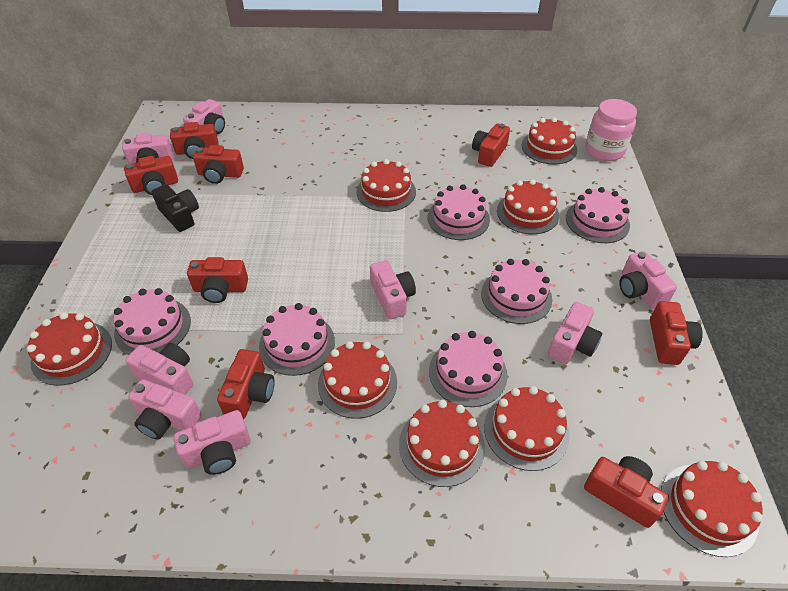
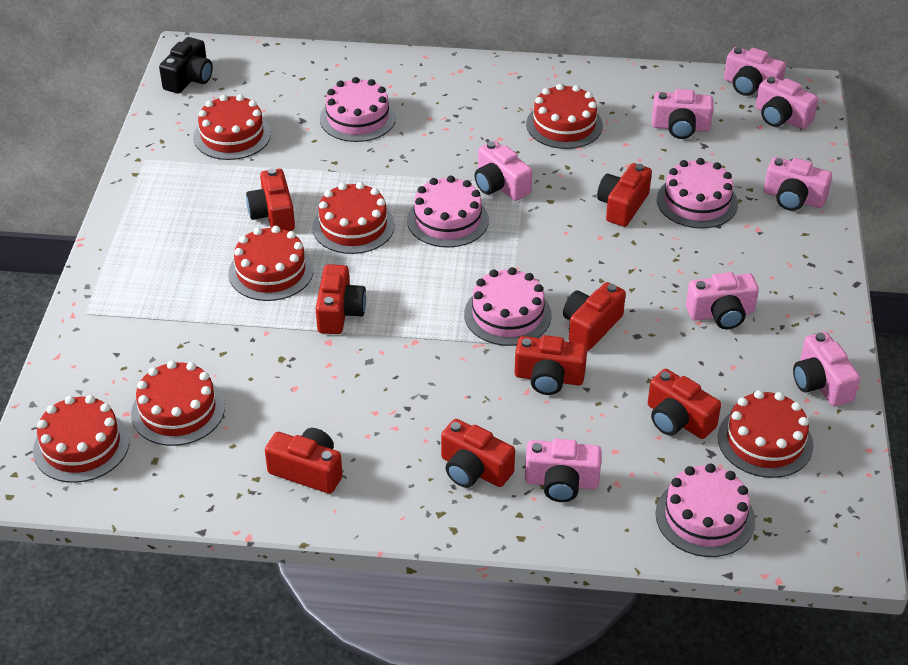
pink cake: [114,288,191,355] [259,303,335,376] [428,184,490,240] [429,331,508,407] [481,259,552,324] [566,187,630,243] = 6 -> [320,77,396,142] [407,176,489,247] [464,267,552,346] [655,464,755,557] [657,158,738,229] = 5
pink jar: [585,99,637,161] = 1 -> none = 0
red cake: [27,312,112,386] [318,341,397,419] [357,159,416,212] [399,400,485,487] [484,386,569,471] [497,179,559,234] [522,117,577,165] [661,461,763,557] = 8 -> [33,395,130,483] [131,360,225,446] [194,94,271,160] [228,226,314,301] [312,182,395,254] [526,84,603,149] [718,390,813,478] = 7

